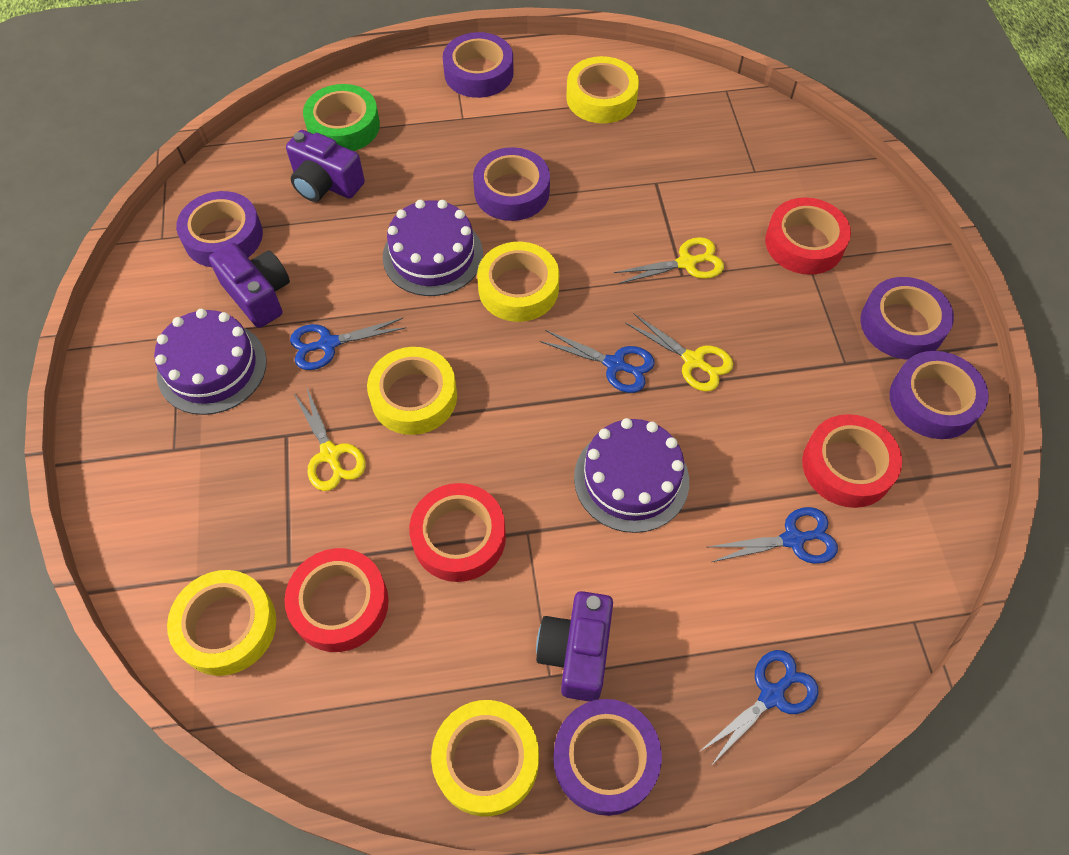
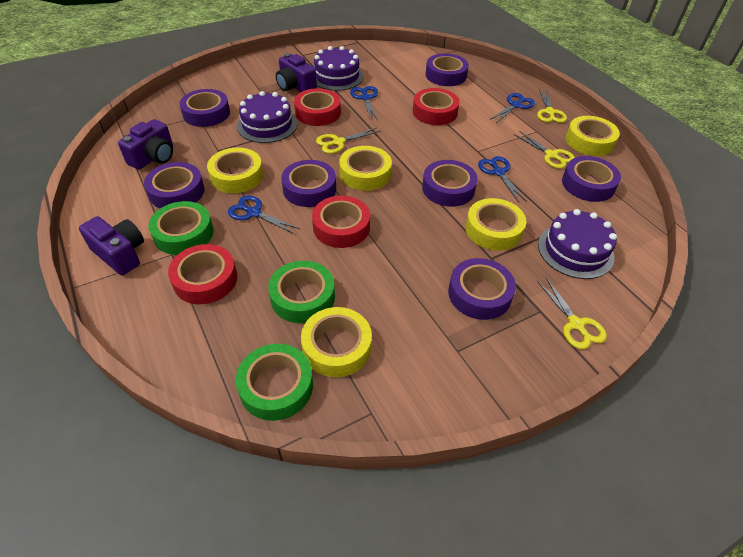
green tape: [303,84,380,151] = 1 -> [148,201,213,255] [236,344,313,421] [268,261,335,323] = 3
purple tape: [176,191,263,267] [443,32,514,98] [473,147,550,221] [553,699,662,816] [860,277,954,360] [889,351,989,439] = 6 -> [144,162,204,208] [180,89,230,127] [281,160,336,207] [422,160,478,207] [425,53,469,86] [448,258,516,320] [562,156,621,202] = 7
yellow scissors: [293,386,366,491] [614,237,724,284] [625,313,733,391] = 3 -> [316,128,380,154] [514,131,575,169] [537,89,567,123] [537,277,607,349] = 4

